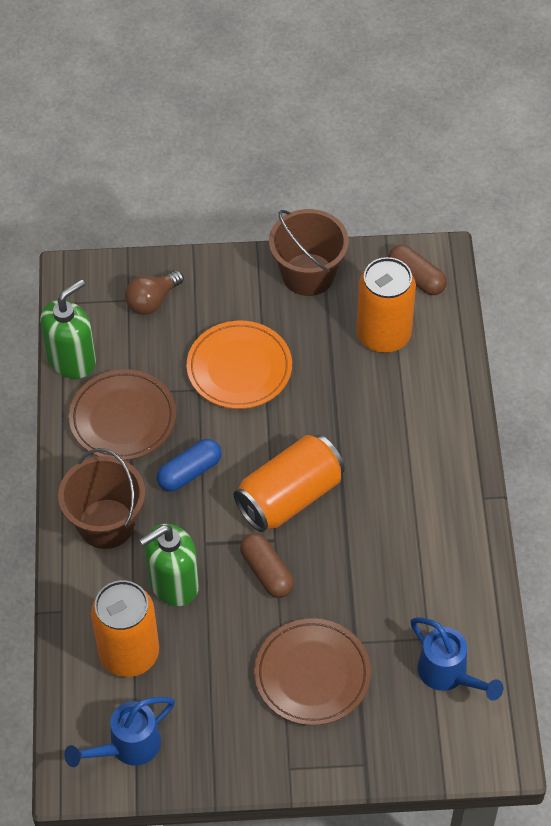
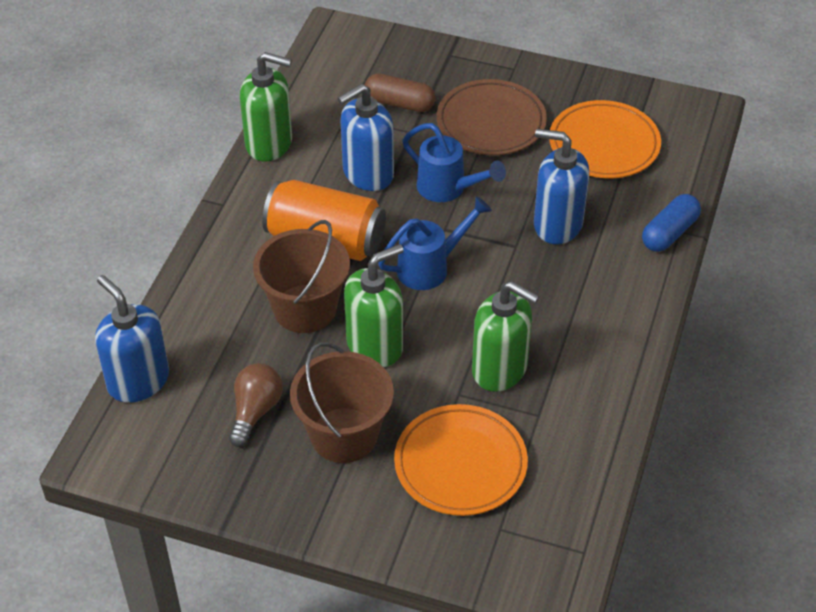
blue soap dispenser: none = 0 -> [95,275,169,403] [338,84,394,191] [534,129,589,244] = 3
brown capsule: [240,533,294,598] [388,245,447,295] = 2 -> [365,74,436,112] = 1
brown plate: [69,369,176,460] [254,618,371,726] = 2 -> [437,79,547,155] = 1
green soap dispenser: [40,279,96,379] [139,524,199,606] = 2 -> [240,52,292,162] [344,244,404,367] [472,281,539,392] = 3
orange can: [91,580,159,677] [234,435,345,532] [357,257,416,353] = 3 -> [262,180,386,261] = 1
orange plate: [187,321,292,409] = 1 -> [394,404,528,516] [549,100,661,178] = 2

